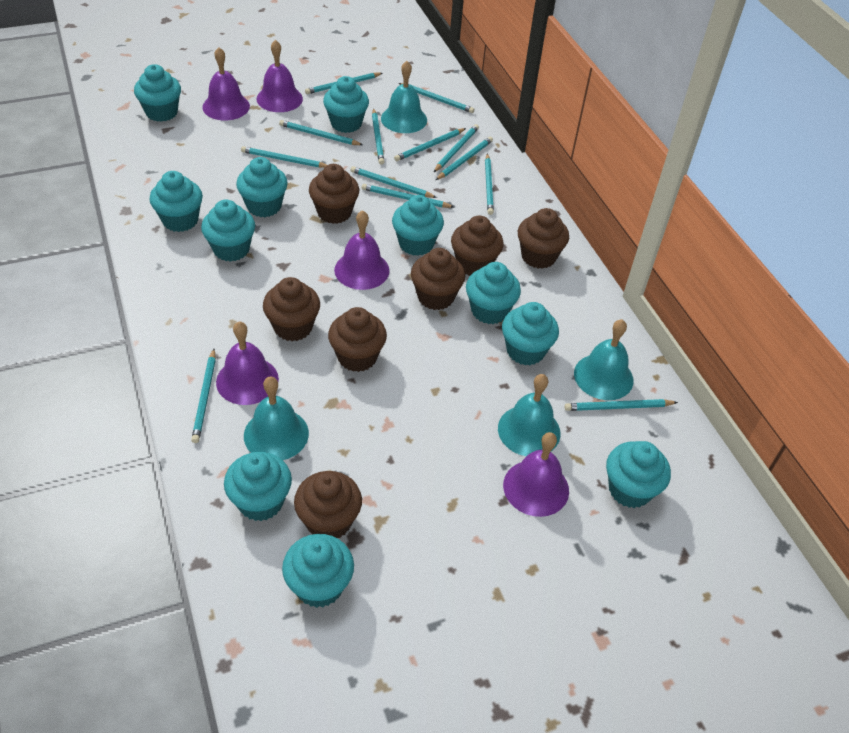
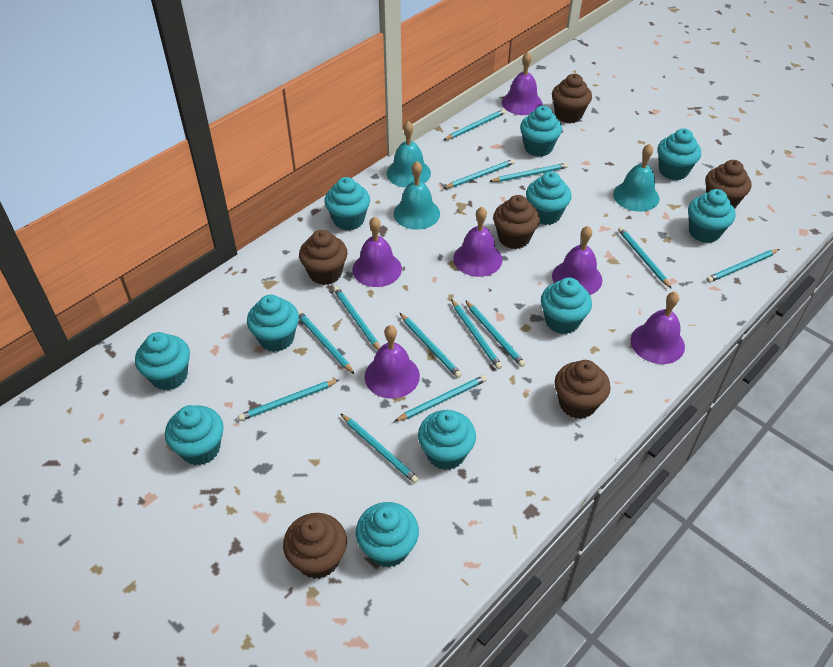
brown cupcake: [263,277,320,341] [294,471,362,538] [309,164,360,224] [328,307,387,372] [411,248,465,310] [451,216,504,276] [518,208,569,269] = 7 -> [283,513,347,579] [299,230,348,285] [493,195,540,249] [552,74,592,123] [555,360,611,419] [705,160,751,209] = 6
purple bell: [203,47,250,120] [216,321,279,405] [257,40,303,112] [334,210,390,290] [503,432,569,517] = 5 -> [352,217,402,287] [365,325,420,399] [453,207,502,277] [502,52,543,115] [552,226,602,295] [631,292,685,364] = 6
turquoise bell: [244,376,309,460] [381,61,427,133] [498,374,561,456] [574,319,633,400] = 4 -> [387,121,431,188] [394,161,440,230] [613,144,659,212] = 3

